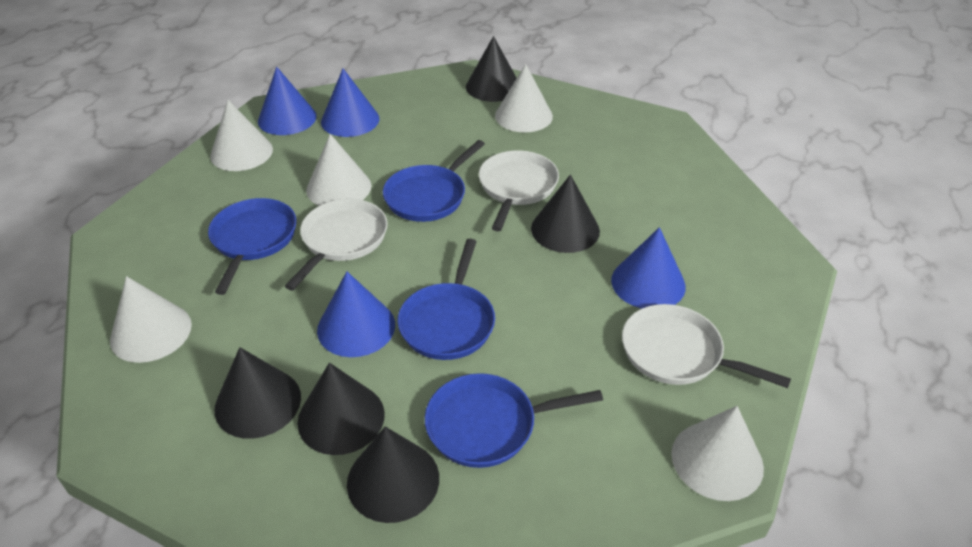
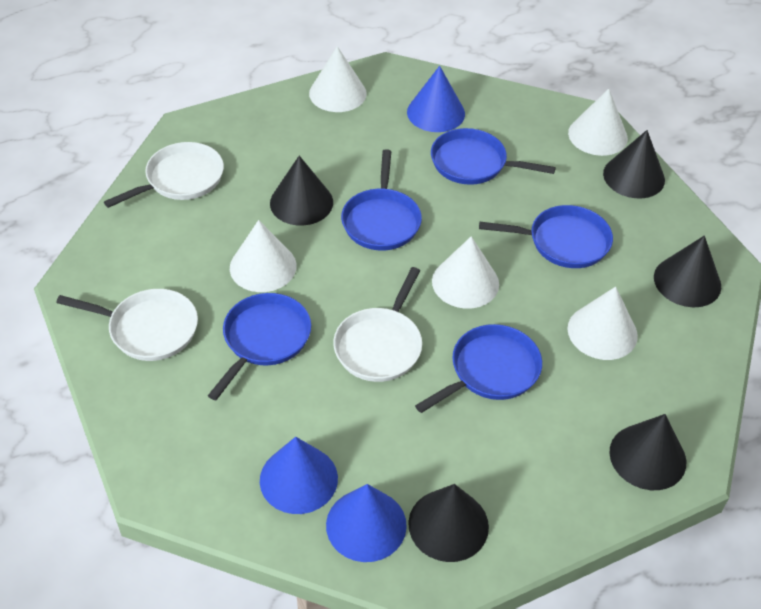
blue cone: [258,67,317,135] [317,271,395,357] [321,69,379,137] [611,227,686,309] = 4 -> [260,437,338,514] [326,484,407,562] [407,66,465,132] = 3
blue pan: [208,198,296,295] [383,140,485,222] [397,239,495,360] [425,373,603,468] = 4 -> [208,293,311,400] [341,149,422,250] [415,324,542,413] [431,128,556,185] [479,205,613,268] = 5

